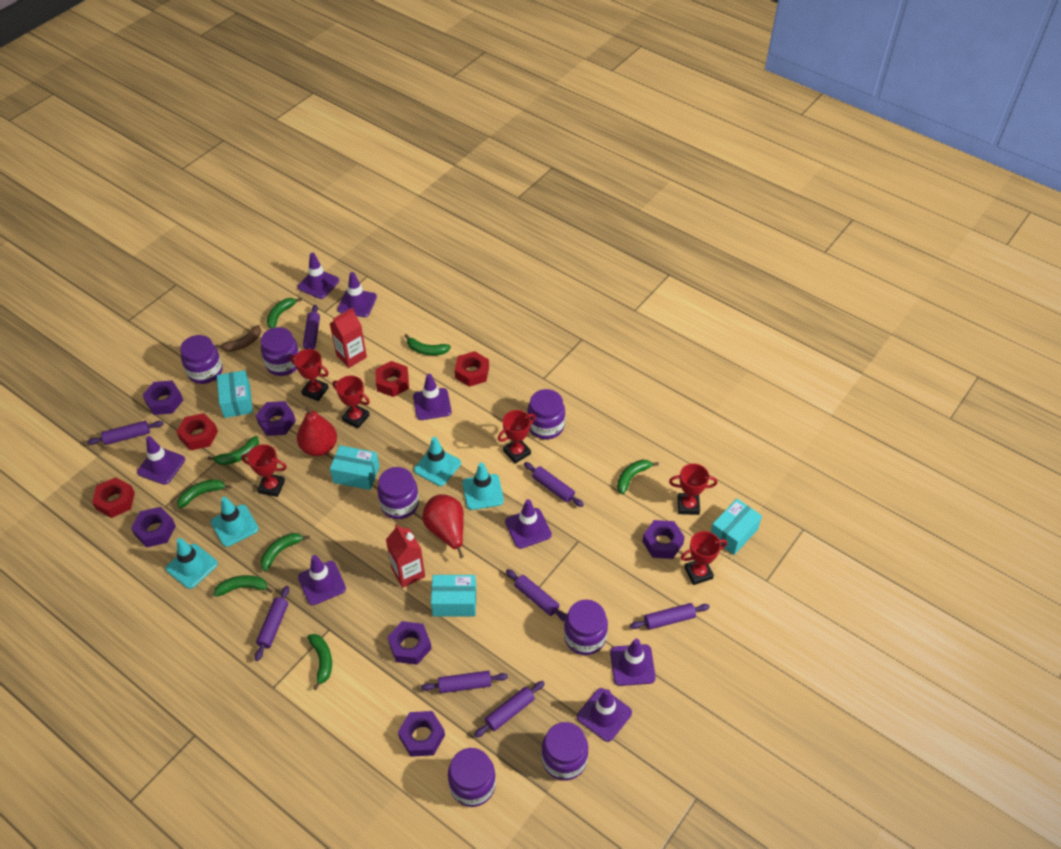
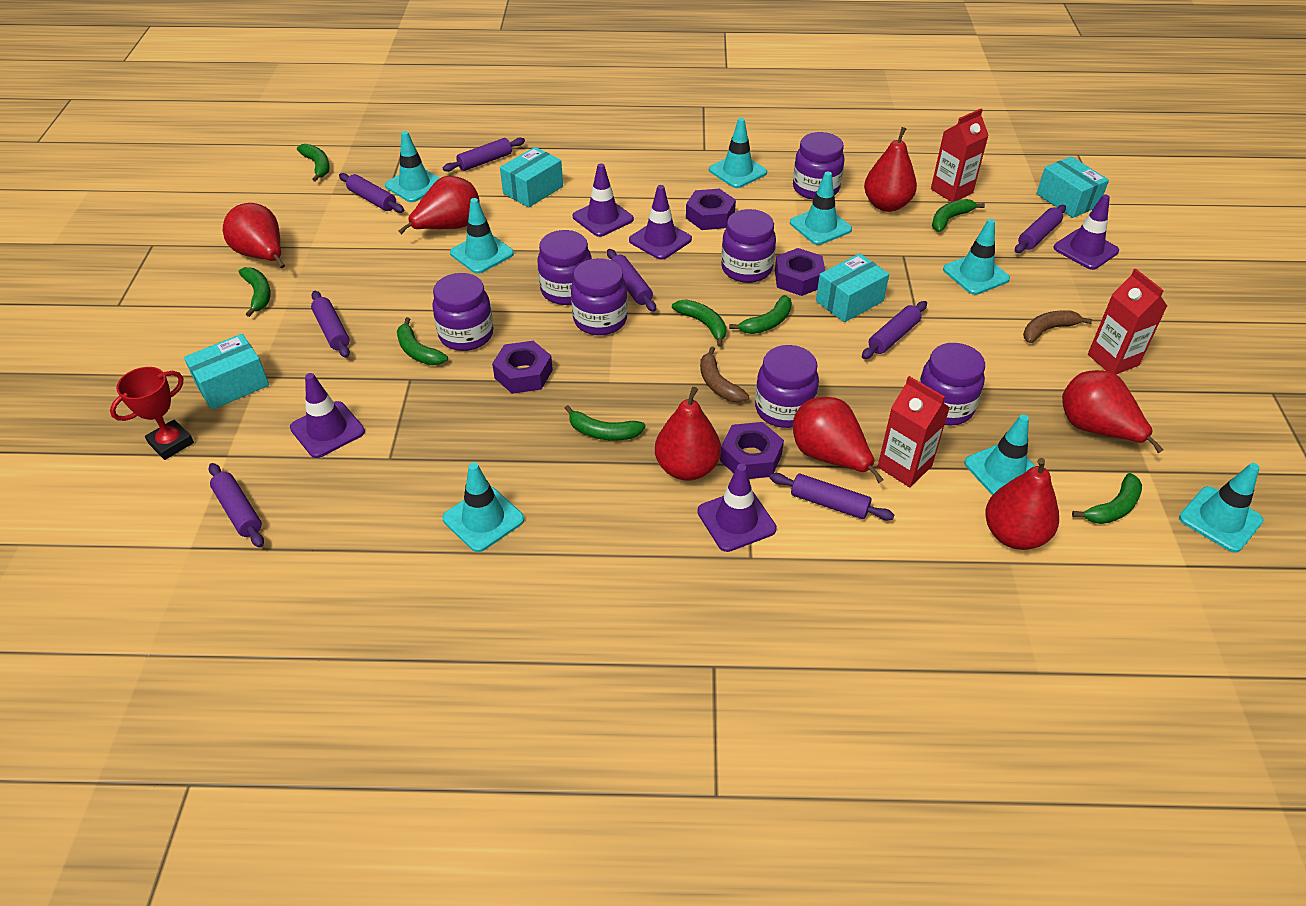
brown banana: [215,325,261,352] = 1 -> [700,346,749,403] [1023,310,1092,343] = 2
purple nut: [131,507,176,548] [143,381,183,415] [256,401,296,436] [388,621,432,665] [398,711,445,757] [642,520,685,559] = 6 -> [492,341,553,394] [686,188,736,230] [720,422,784,479] [775,248,825,296] = 4
purple traffic cone: [137,436,185,485] [298,253,339,299] [298,555,346,605] [338,272,377,317] [413,374,452,420] [505,499,552,549] [577,688,632,742] [610,639,656,686] = 8 -> [290,373,365,458] [572,163,634,237] [629,185,692,260] [697,464,777,552] [1054,194,1119,270] = 5
red carton: [329,308,367,368] [386,524,425,588] = 2 -> [878,376,950,487] [931,108,989,202] [1088,269,1167,374] = 3
red nut: [92,477,135,518] [177,413,218,450] [376,361,409,397] [455,351,489,387] = 4 -> none = 0
red pear: [297,407,337,456] [422,494,464,558] = 2 -> [223,203,285,268] [398,176,480,235] [655,387,721,481] [793,397,884,483] [864,127,917,212] [985,458,1059,550] [1062,370,1164,453] = 7
red trophy: [241,444,287,497] [290,349,329,401] [332,376,370,428] [498,410,535,464] [669,463,717,515] [681,531,727,585] = 6 -> [110,367,194,460] = 1
turquoise traffic cone: [166,538,218,589] [211,497,259,547] [414,437,461,486] [462,463,504,510] = 4 -> [385,131,440,202] [442,463,524,552] [450,198,514,274] [709,118,767,188] [790,171,852,245] [943,219,1010,295] [964,414,1035,495] [1179,463,1264,553] = 8

